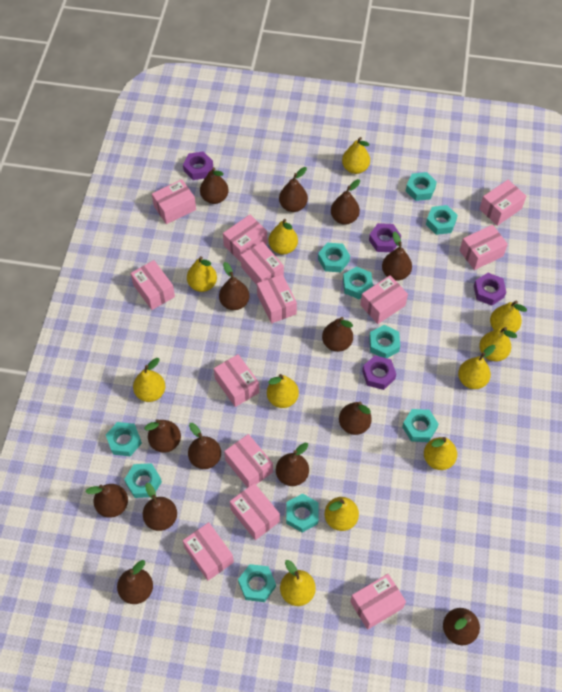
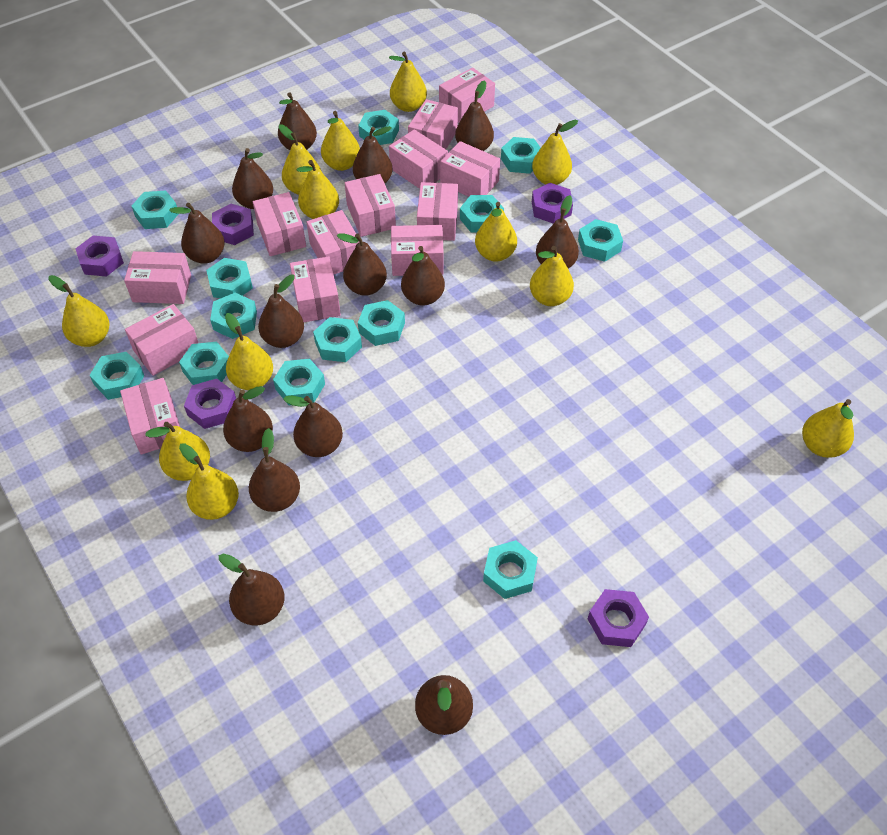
purple nut: [183,151,213,180] [362,355,396,390] [369,223,401,252] [474,273,506,306] = 4 -> [75,236,124,276] [184,378,236,429] [212,204,254,245] [532,183,573,224] [588,589,649,647] = 5
turquoise nut: [106,422,142,456] [124,463,162,498] [238,564,276,602] [286,493,318,533] [318,243,350,272] [343,266,373,299] [369,325,400,358] [402,409,439,442] [406,172,437,201] [426,205,458,235] = 10 -> [90,352,144,400] [132,191,178,229] [179,342,229,385] [206,258,253,298] [210,293,257,339] [273,359,325,405] [313,317,362,362] [358,110,399,145] [358,300,405,346] [460,195,504,232] [483,540,538,599] [501,137,541,174] [578,219,623,262] = 13
yellow pear: [133,358,165,402] [187,256,217,292] [267,374,299,408] [269,219,298,254] [280,560,316,606] [324,497,359,531] [342,137,370,174] [424,437,457,470] [458,345,495,389] [479,327,517,362] [490,301,527,333] = 11 -> [48,275,109,347] [145,422,210,481] [179,443,239,520] [225,313,273,390] [279,125,321,195] [296,160,339,219] [321,111,360,171] [389,51,427,112] [475,202,517,262] [530,246,574,306] [532,120,578,185] [802,399,854,458] = 12

